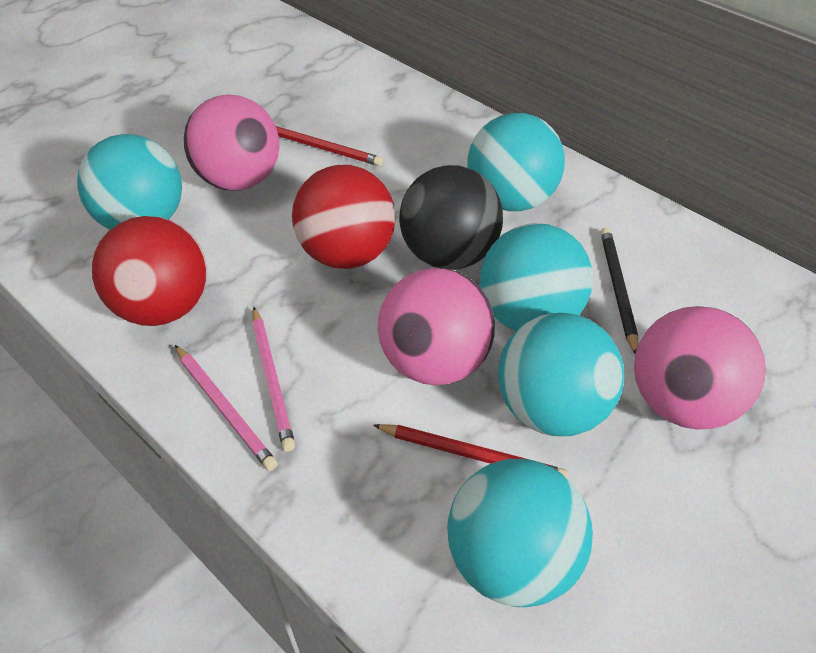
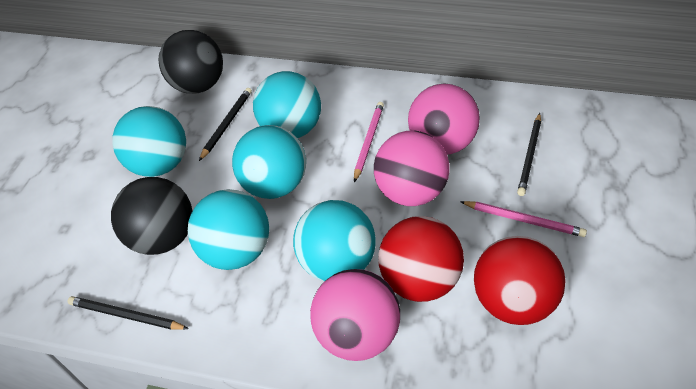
black ball: [399,165,503,270] = 1 -> [111,177,193,255] [158,30,223,94] = 2
black pencil: [601,228,638,354] = 1 -> [68,296,189,330] [199,88,252,161] [517,113,541,196] = 3
red pencil: [276,126,383,166] [373,424,568,478] = 2 -> none = 0

